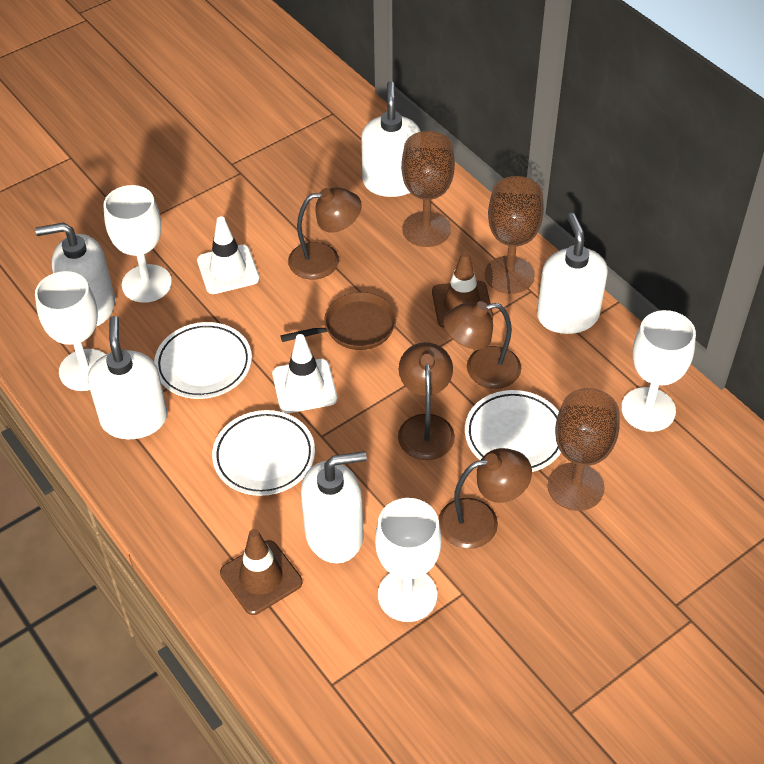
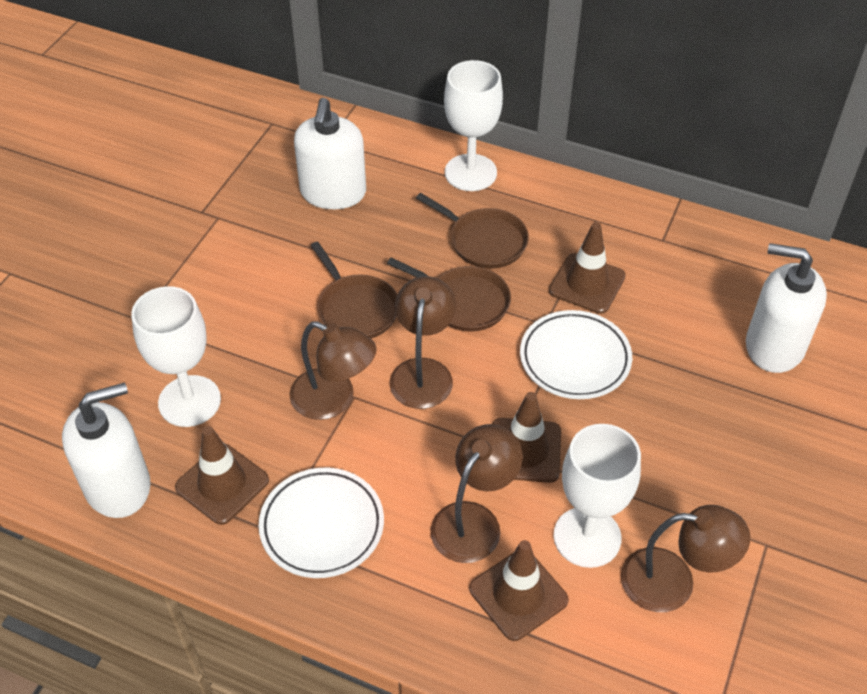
brown goblet: [401,131,455,247] [485,176,544,294] [548,388,620,511] = 3 -> none = 0
brown pan: [280,292,396,350] = 1 -> [310,241,397,339] [387,257,511,332] [416,193,529,269] = 3
brown traffic cone: [220,529,302,615] [432,251,493,328] = 2 -> [175,426,269,525] [469,540,569,641] [492,392,561,483] [549,222,626,314] = 4
white goblet: [35,271,106,391] [103,185,172,303] [375,498,442,622] [621,310,696,432] = 4 -> [131,286,221,427] [444,60,503,191] [554,424,641,568] = 3
white plate: [154,322,252,399] [212,410,315,496] [465,390,561,472] = 3 -> [259,468,384,578] [520,310,632,399] = 2
white soap dispenser: [35,223,115,326] [88,316,168,439] [301,451,367,563] [361,81,421,197] [537,213,608,334] = 5 -> [62,382,151,518] [294,98,366,209] [746,243,827,373] = 3
white traffic cone: [197,216,260,294] [272,334,337,413] = 2 -> none = 0

